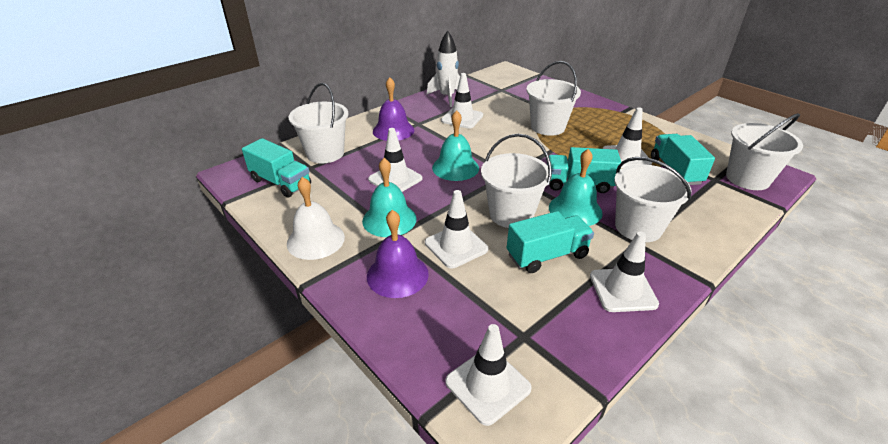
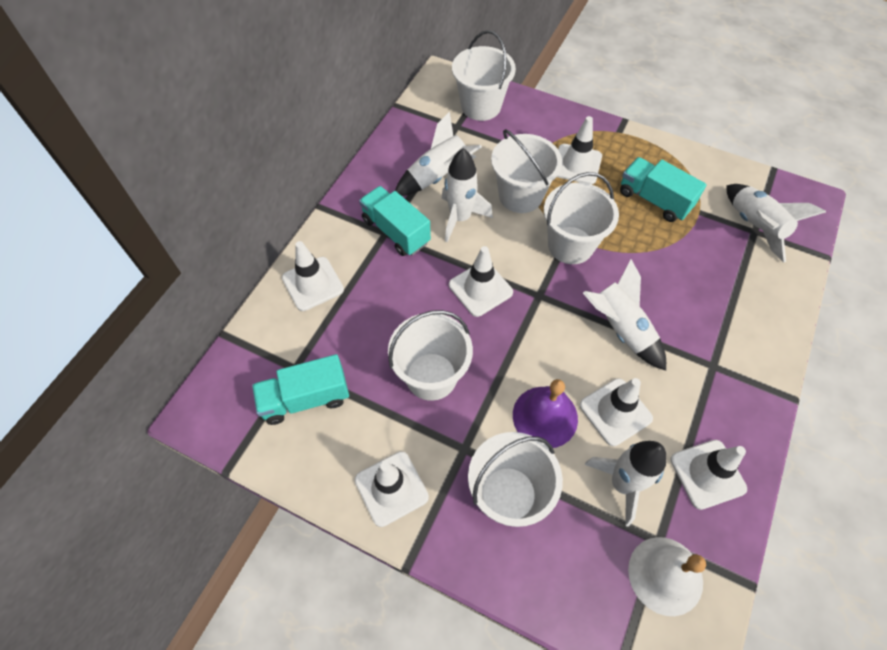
purple bell: [367,210,429,298] [373,77,414,141] = 2 -> [513,379,578,448] = 1
turquoise bell: [362,158,417,237] [432,110,479,181] [549,149,603,226] = 3 -> none = 0
turquoise truck: [242,138,311,198] [507,211,594,273] [547,147,621,193] [651,134,715,185] = 4 -> [252,354,349,425] [359,186,431,256] [620,157,707,222] = 3
white rocket: [427,31,460,107] = 1 -> [395,111,482,196] [442,148,493,243] [583,259,666,371] [584,441,666,526] [727,184,826,263] = 5

